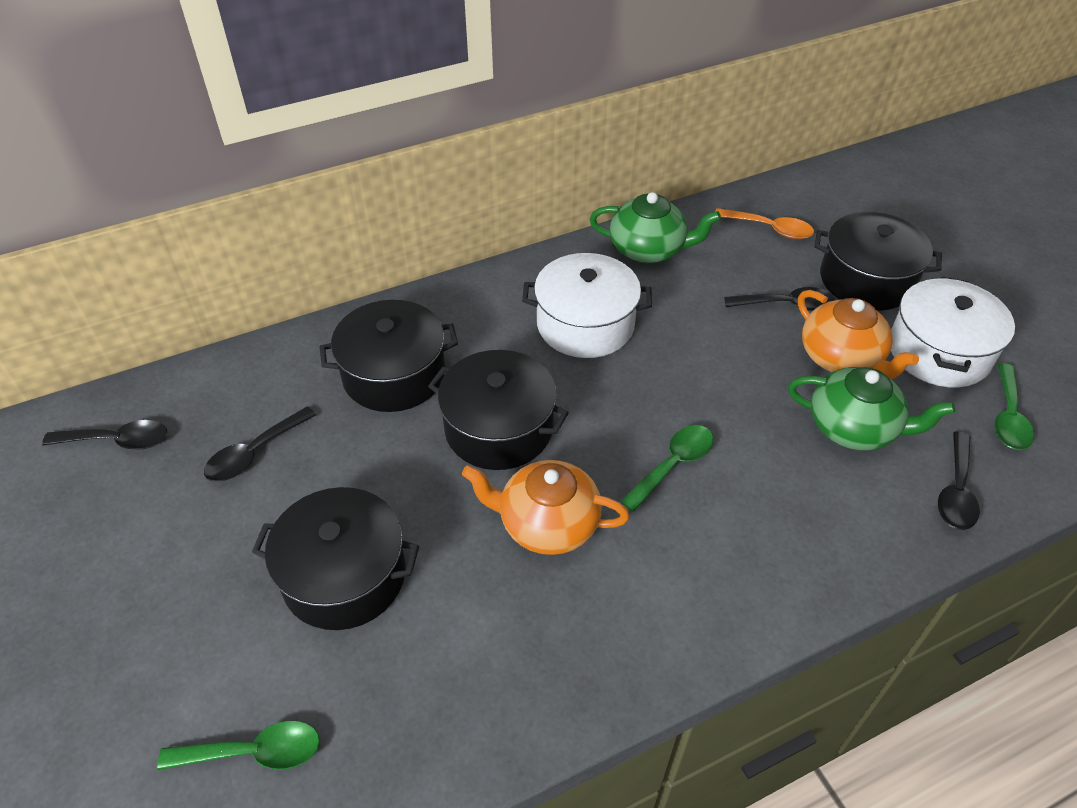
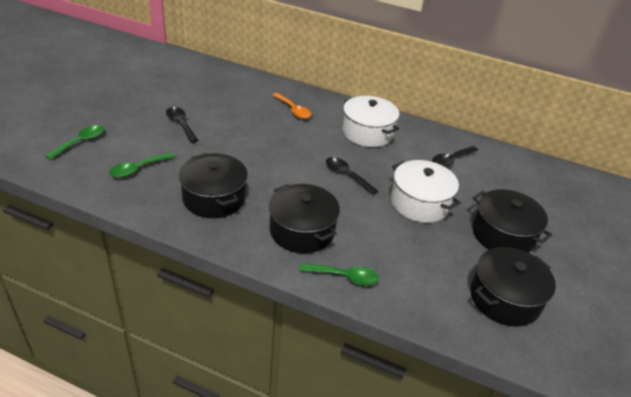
black spoon: [42,420,167,450] [204,406,316,482] [724,287,835,311] [938,431,980,530] = 4 -> [166,107,198,143] [326,157,378,195] [432,146,478,167] = 3
green teapot: [590,192,721,263] [788,367,955,450] = 2 -> none = 0
orange teapot: [462,460,630,555] [798,290,919,379] = 2 -> none = 0

